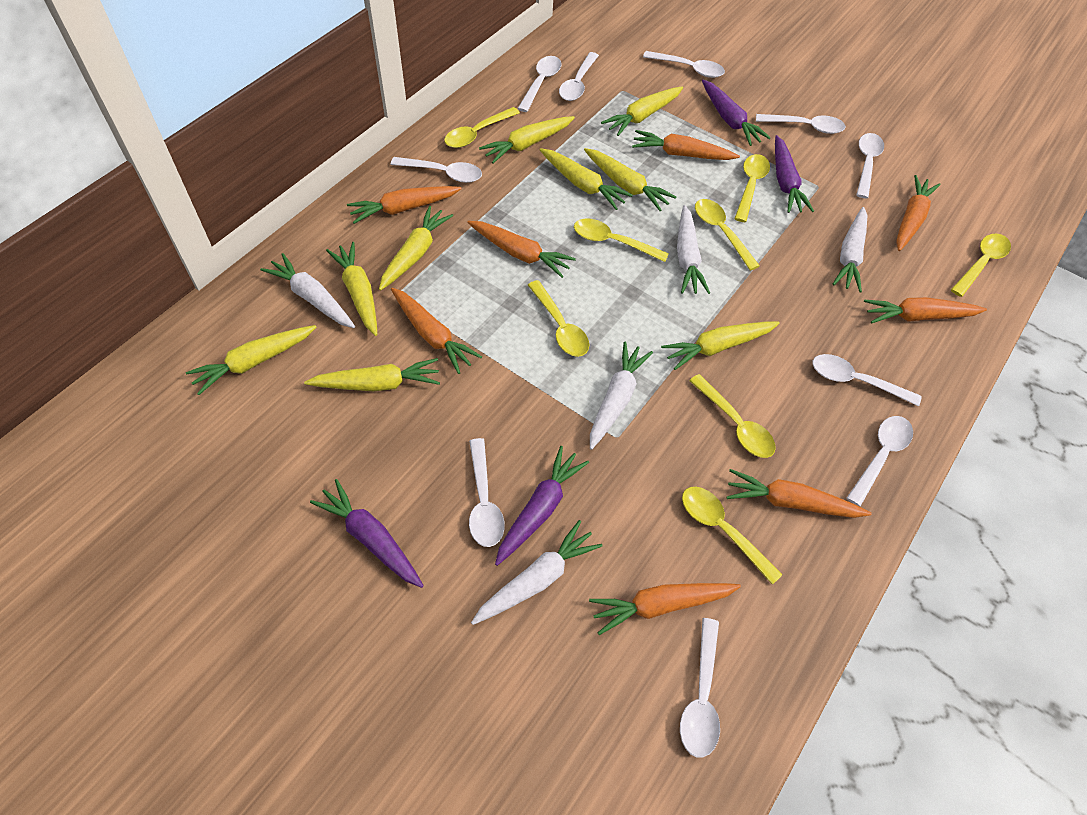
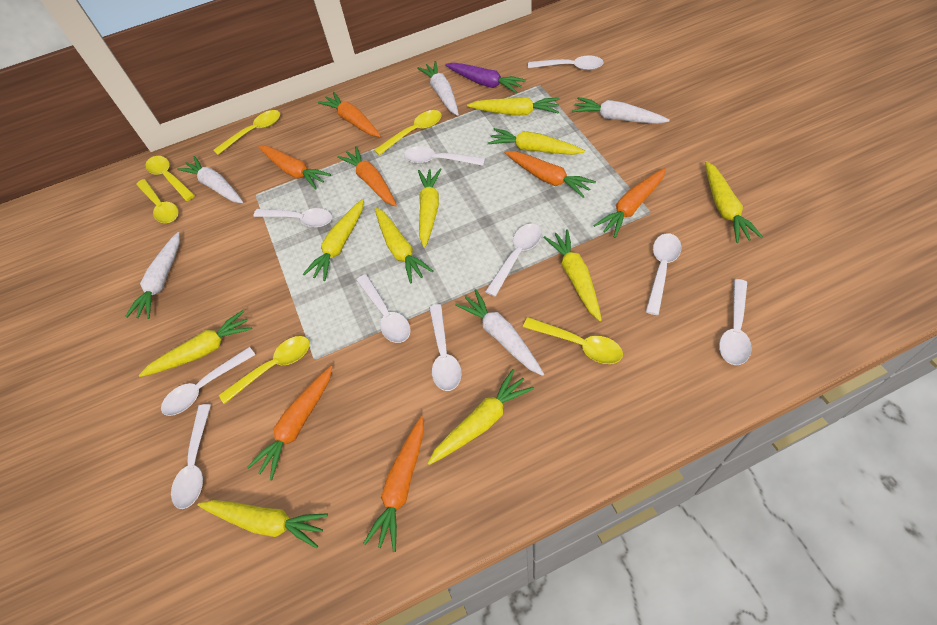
orange carrot: [347,186,462,224] [391,288,482,374] [467,221,576,278] [589,583,741,635] [632,130,740,160] [727,469,871,518] [864,297,987,323] [896,175,940,251] = 8 -> [247,366,332,480] [259,146,331,190] [318,92,381,137] [337,146,397,207] [363,416,424,552] [504,151,596,198] [593,168,666,238] = 7
purple carrot: [310,479,424,588] [495,446,589,566] [702,80,771,146] [775,135,814,213] = 4 -> [445,63,526,93] = 1
yellow carrot: [186,325,316,395] [304,358,440,391] [326,242,377,336] [379,206,453,291] [479,116,575,163] [540,148,633,210] [584,148,676,211] [601,86,683,136] [661,321,780,370] = 9 -> [139,310,252,377] [198,500,328,549] [303,199,364,281] [375,208,433,284] [418,168,442,248] [428,369,534,465] [467,97,559,115] [488,128,585,155] [544,229,602,321] [705,161,763,243] = 10
yellow spoon: [444,107,520,148] [528,280,589,357] [574,218,669,262] [682,487,783,585] [689,374,776,458] [695,199,760,271] [734,154,770,222] [951,233,1011,297] = 8 -> [136,179,178,223] [145,156,195,201] [214,110,280,155] [219,336,310,404] [374,110,442,155] [523,317,623,364] = 6

